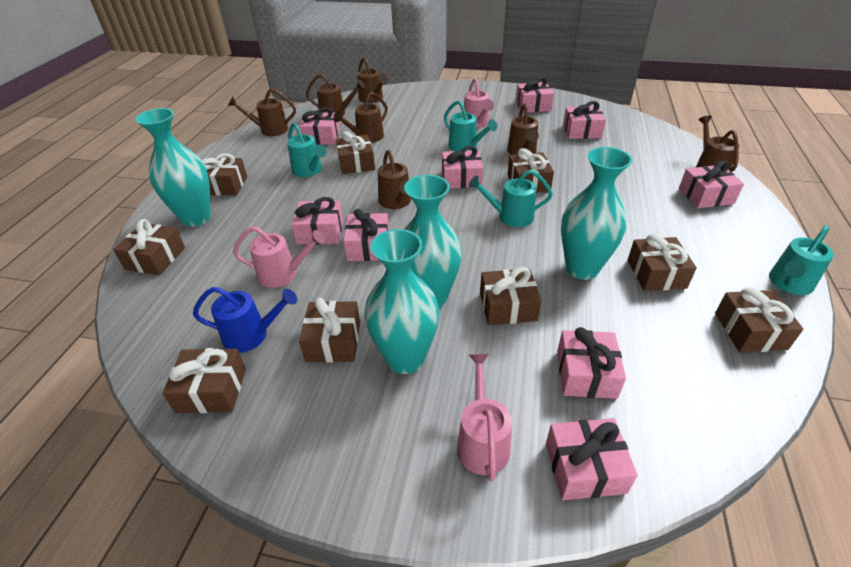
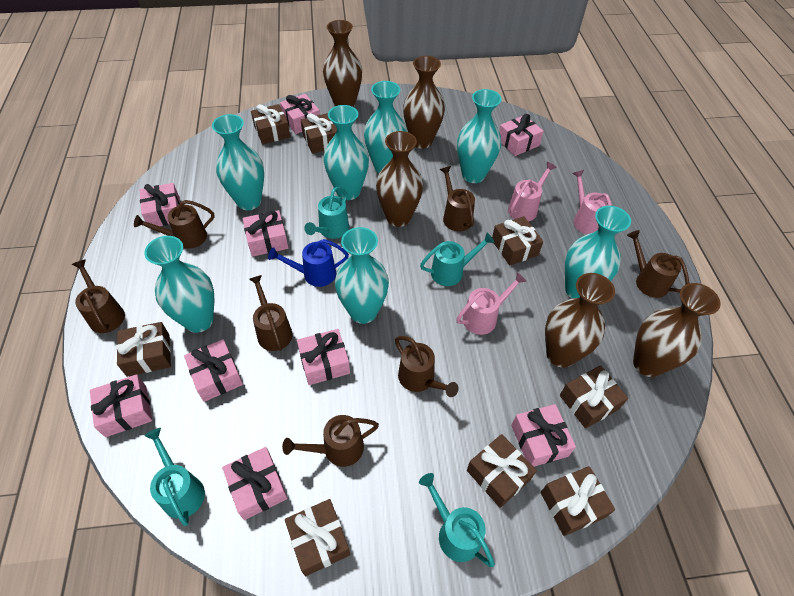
brown gift: [113,219,185,275] [162,348,246,413] [202,153,247,195] [299,298,360,362] [336,131,375,174] [480,267,542,325] [507,148,554,192] [628,234,697,291] [715,287,803,353] = 9 -> [116,322,171,377] [251,104,290,144] [285,499,350,577] [301,113,337,154] [467,434,537,508] [492,216,543,266] [541,466,615,536] [560,365,628,429] = 8
brown vase: none = 0 -> [323,20,362,107] [376,131,423,227] [403,56,445,149] [545,273,615,368] [633,283,721,377] = 5
turquoise vase: [135,108,211,227] [364,229,439,374] [404,175,462,309] [561,147,632,280] = 4 -> [144,236,214,333] [212,114,264,210] [323,105,369,200] [335,227,389,324] [364,81,407,173] [457,89,502,183] [565,206,631,298] = 7

